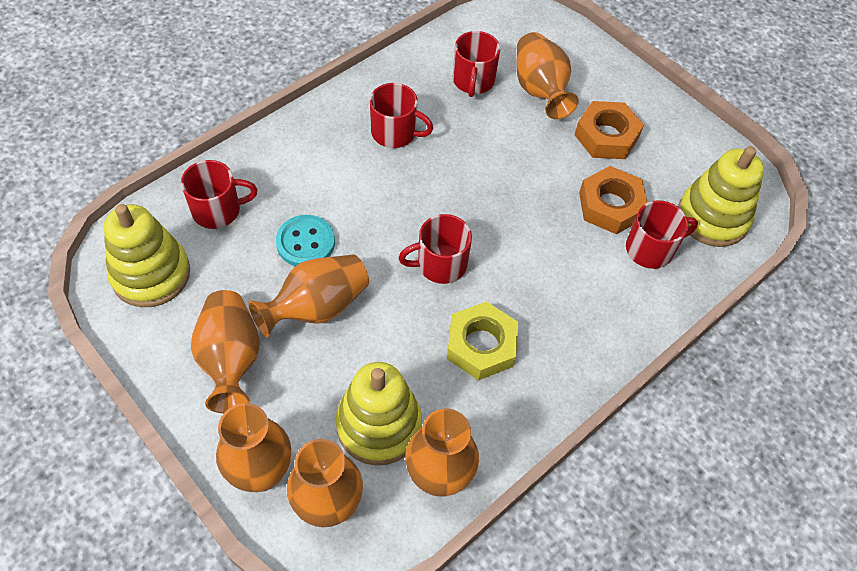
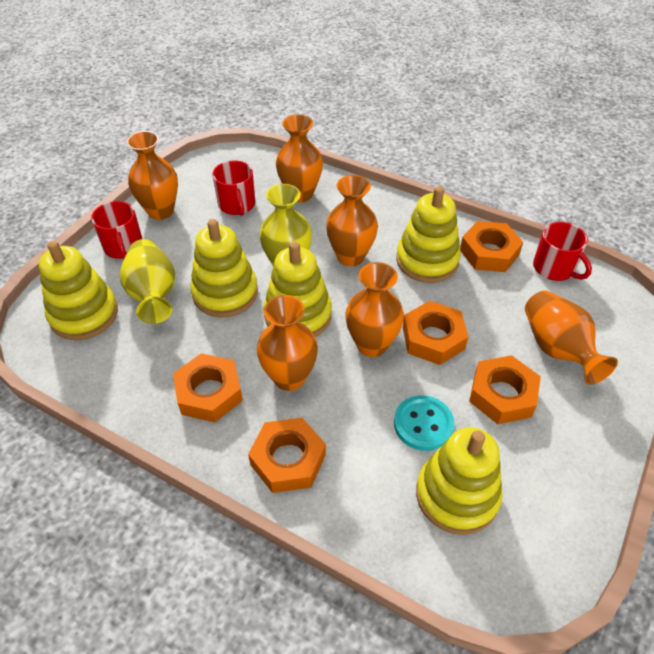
orange nut: [575,101,644,159] [579,166,648,234] = 2 -> [173,353,243,422] [248,418,326,493] [403,301,468,365] [460,221,523,272] [469,355,541,424] = 5
red mug: [181,160,257,229] [370,83,433,148] [398,214,472,284] [453,31,500,97] [626,200,698,269] = 5 -> [91,201,143,260] [212,160,255,216] [533,222,592,281] = 3
yellow nut: [447,301,518,380] = 1 -> none = 0
yellow stacking toy: [104,204,190,307] [336,362,422,465] [678,146,764,247] = 3 -> [39,241,118,340] [190,219,258,317] [264,242,332,337] [396,186,461,283] [416,427,503,535] = 5
yellow vase: none = 0 -> [120,239,175,324] [259,184,312,267] = 2

